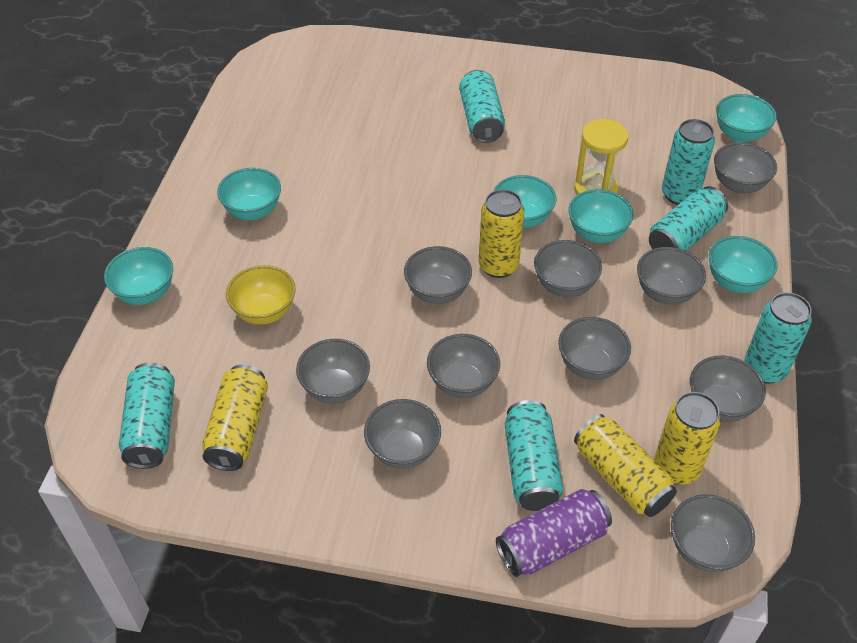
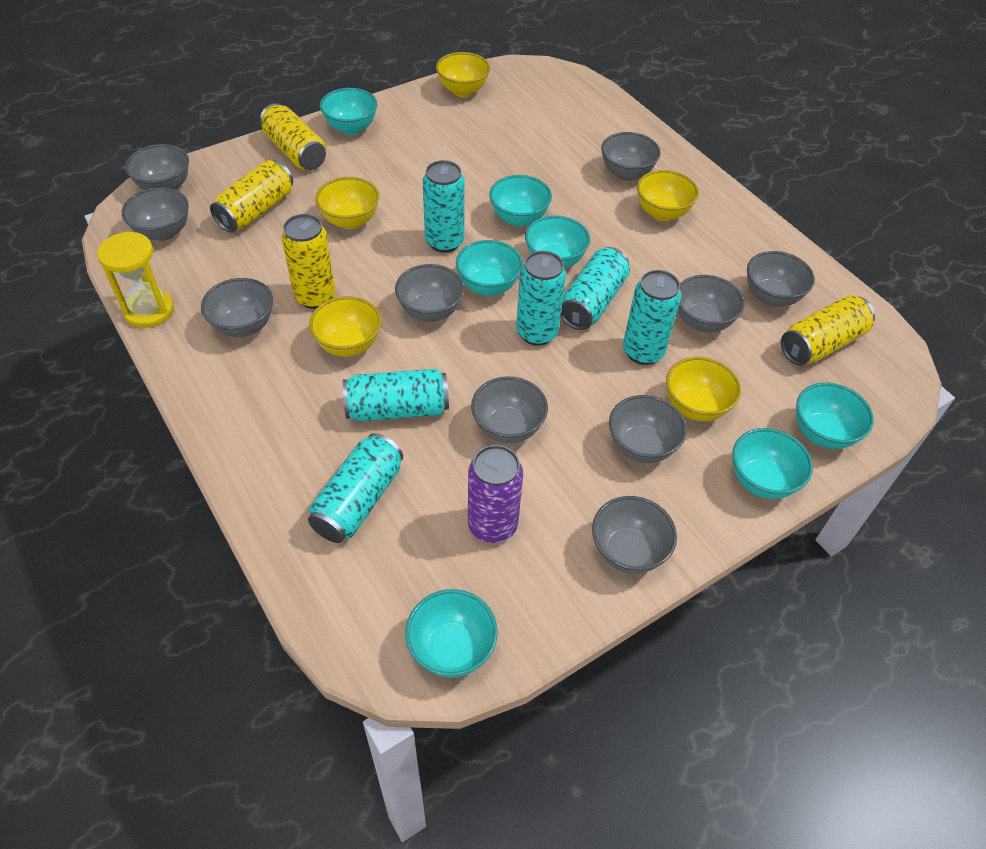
turquoise bowl: [104,247,173,305] [217,168,281,220] [494,175,556,228] [568,189,634,243] [709,236,778,293] [716,94,777,143] = 6 -> [320,88,377,135] [405,589,498,678] [456,240,523,296] [489,175,552,227] [525,216,590,268] [732,428,813,499] [796,382,874,449] = 7
yellow bowl: [226,265,296,325] = 1 -> [309,296,382,357] [315,177,379,229] [436,52,490,97] [637,170,699,221] [666,357,741,421] = 5

